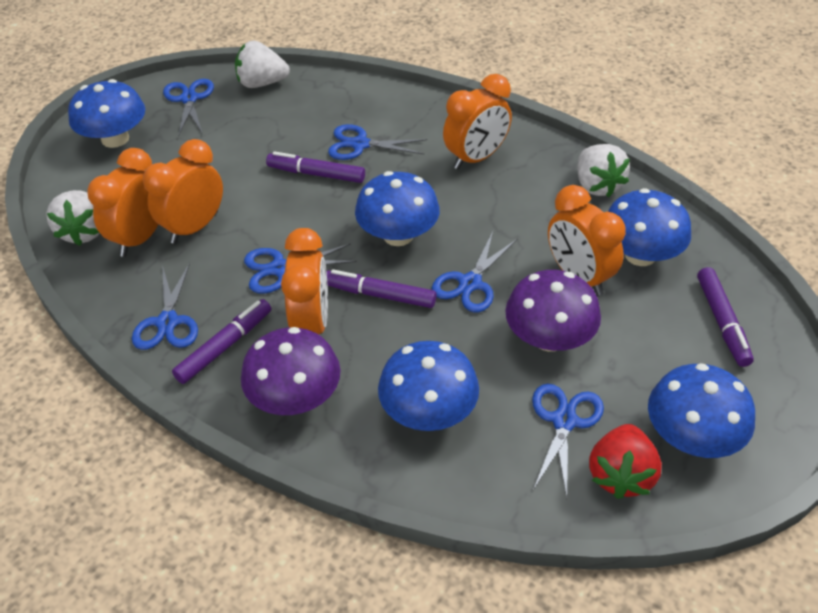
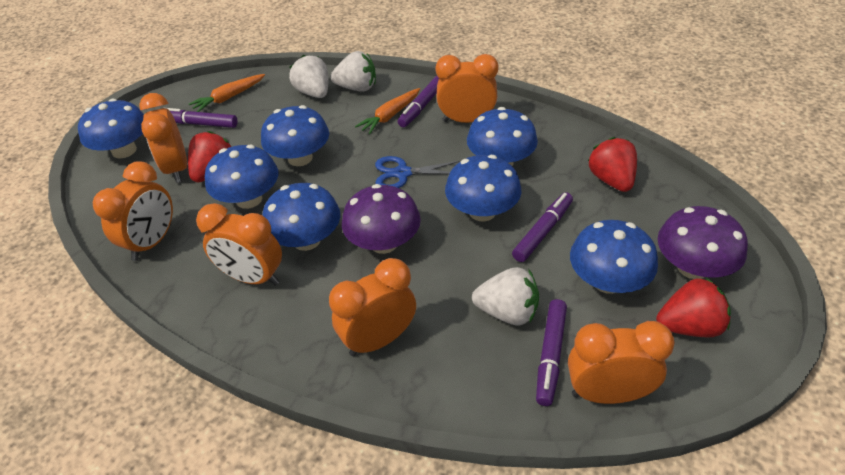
blue mushroom: [68,79,145,148] [355,171,440,246] [378,341,479,431] [608,188,691,266] [648,363,755,458] = 5 -> [78,99,144,158] [205,145,278,209] [261,105,329,166] [262,183,340,251] [445,155,522,221] [467,107,538,166] [570,220,658,294] = 7
blue scissors: [132,263,198,350] [163,79,214,137] [244,243,357,294] [328,124,427,160] [432,232,518,312] [532,384,604,498] = 6 -> [375,156,460,188] = 1
orange carrot: none = 0 -> [189,74,265,112] [355,88,420,134] = 2
orange clock: [87,148,158,257] [143,139,223,244] [281,228,328,335] [443,74,512,170] [548,185,626,295] = 5 -> [93,161,173,261] [139,93,187,183] [196,203,282,286] [329,258,416,356] [436,54,498,123] [568,321,675,404] = 6
red strawberry: [589,424,662,499] = 1 -> [188,131,231,182] [588,137,637,192] [656,277,731,337] = 3

